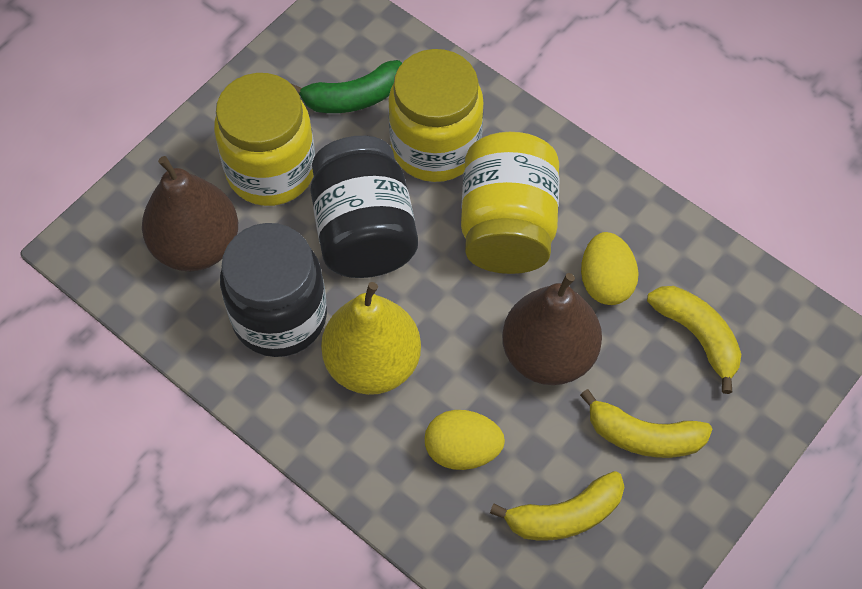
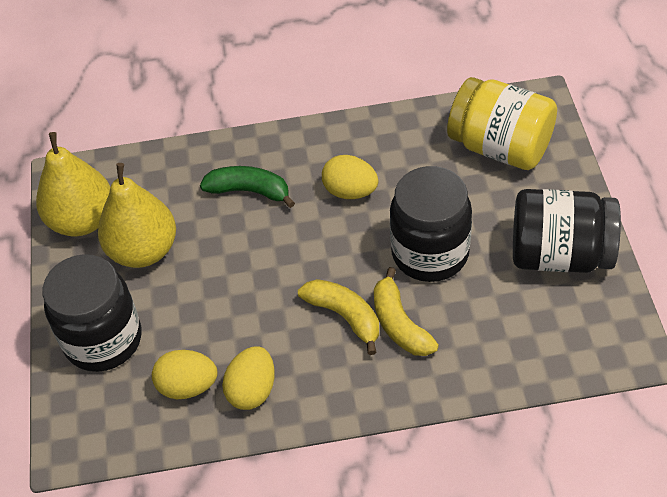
black jar: [220,223,327,357] [311,136,418,278] = 2 -> [43,254,141,372] [390,166,472,282] [513,189,621,273] = 3
brown pear: [142,156,238,271] [502,273,602,385] = 2 -> none = 0
yellow banana: [490,471,625,540] [580,389,712,458] [647,286,741,394] = 3 -> [298,279,379,355] [374,267,439,356] = 2
yellow egg: [425,410,505,470] [581,232,639,305] = 2 -> [152,350,217,399] [222,346,275,410] [322,155,378,199] = 3
yellow jar: [214,73,315,206] [388,49,483,182] [461,132,560,274] = 3 -> [447,77,557,170] = 1
yellow pear: [321,282,421,395] = 1 -> [36,132,110,236] [98,163,176,268] = 2

